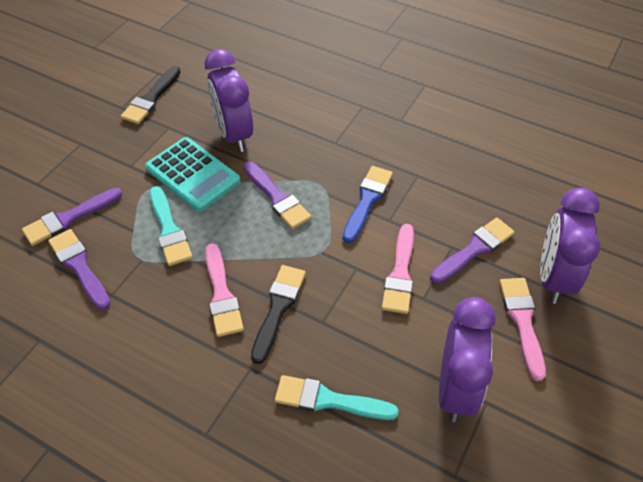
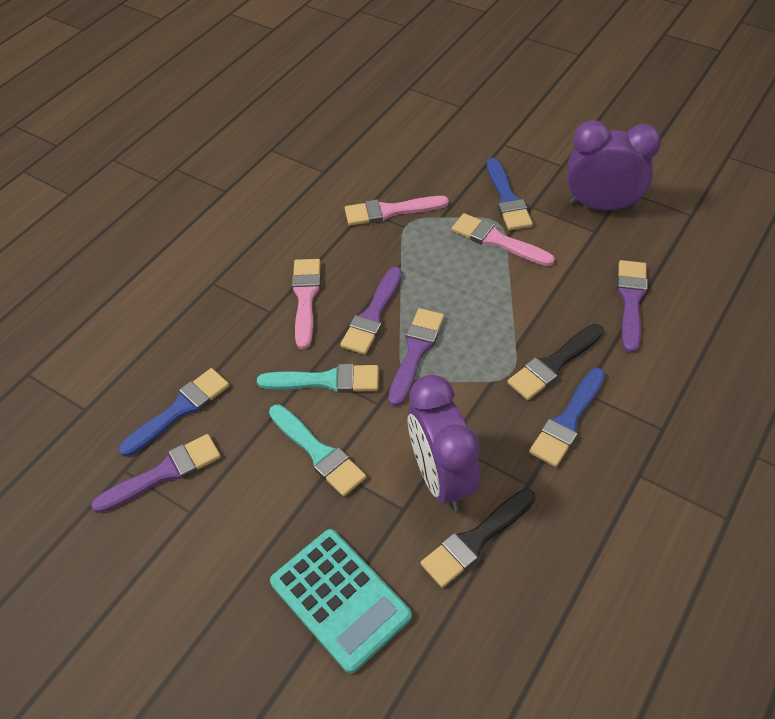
blue brush: [343,166,393,243] = 1 -> [118,368,229,457] [487,158,533,230] [529,368,605,467] = 3
purple clock: [205,49,253,152] [439,297,496,422] [540,188,600,304] = 3 -> [408,375,480,511] [567,120,661,210] = 2

